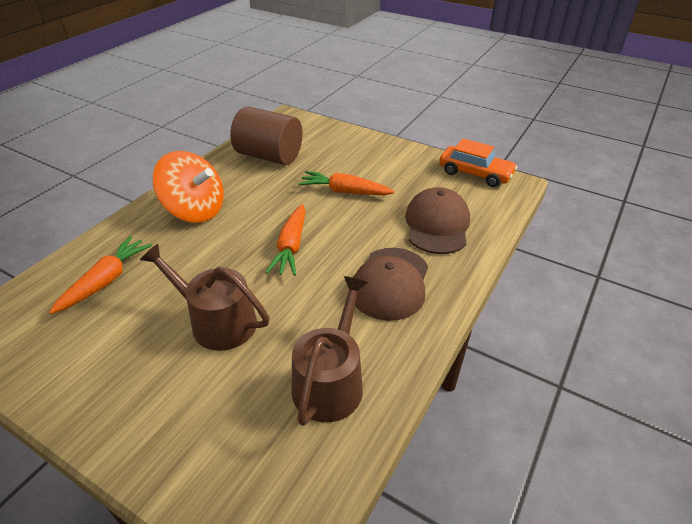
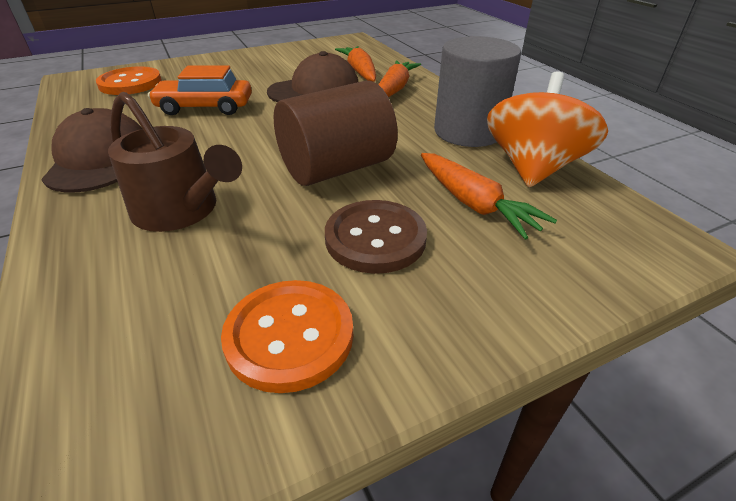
brown button: none = 0 -> [325,200,427,274] = 1
brown watering can: [140,244,270,351] [292,276,368,426] = 2 -> [108,92,242,232] = 1
grey cylinder: none = 0 -> [434,36,521,147] = 1
orange button: none = 0 -> [96,66,162,95] [221,280,353,393] = 2

